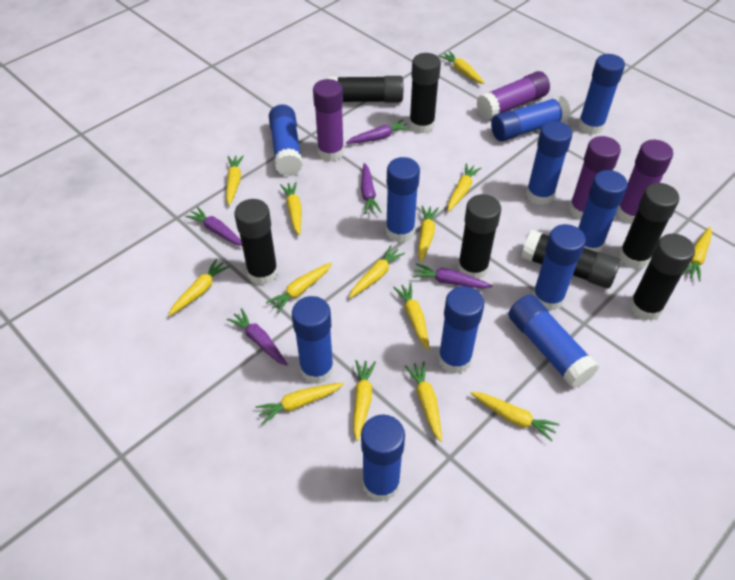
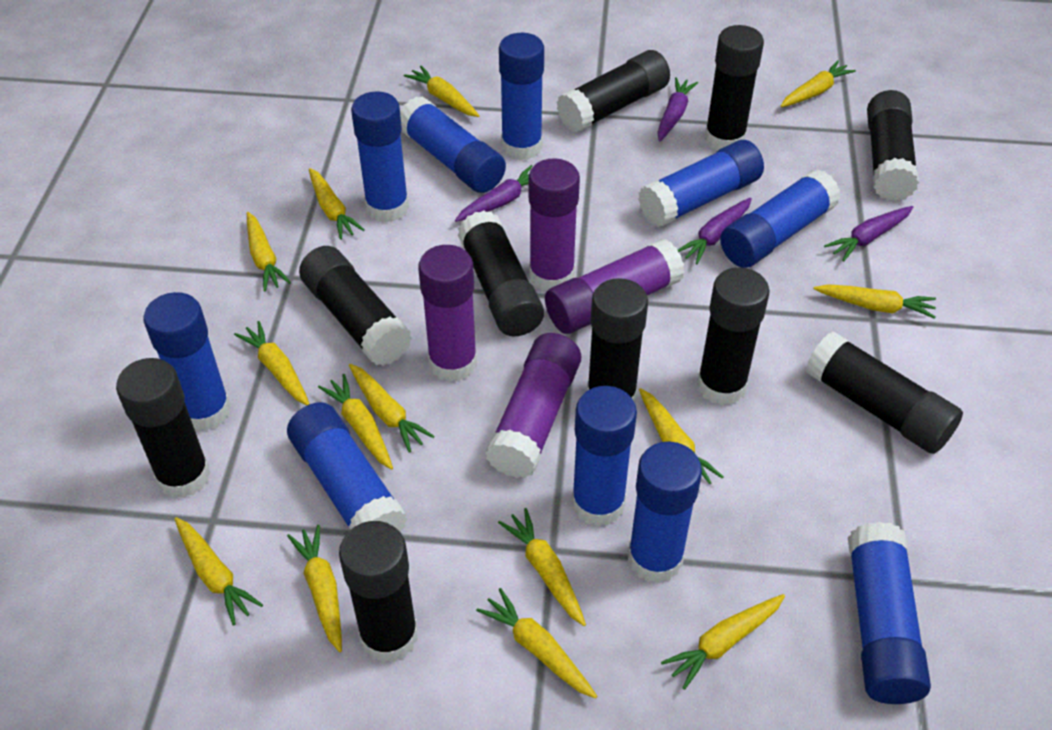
black glue stick: [234,199,278,285] [329,76,403,103] [409,53,441,134] [458,194,501,279] [521,230,620,288] [619,183,679,269] [629,234,695,320] = 7 -> [116,358,210,498] [299,246,412,366] [339,521,418,663] [458,211,544,337] [557,50,670,133] [587,278,648,403] [697,267,770,405] [704,25,764,151] [806,331,963,454] [867,90,919,201] = 10
blue glue stick: [269,104,303,176] [292,296,334,384] [361,414,405,502] [386,157,420,242] [438,286,484,374] [491,96,570,141] [508,295,599,388] [526,121,572,205] [532,224,586,311] [578,54,625,135] [578,170,628,252] = 11 -> [144,292,231,431] [287,402,408,532] [351,91,409,223] [400,96,506,193] [499,33,544,160] [572,386,637,527] [628,442,702,583] [638,140,764,227] [720,169,840,268] [848,522,931,704] = 10
purple carrot: [185,206,242,246] [227,308,288,366] [346,120,410,144] [361,163,381,214] [412,263,493,289] = 5 -> [455,165,533,222] [657,77,698,142] [678,198,752,264] [824,206,913,261] = 4

